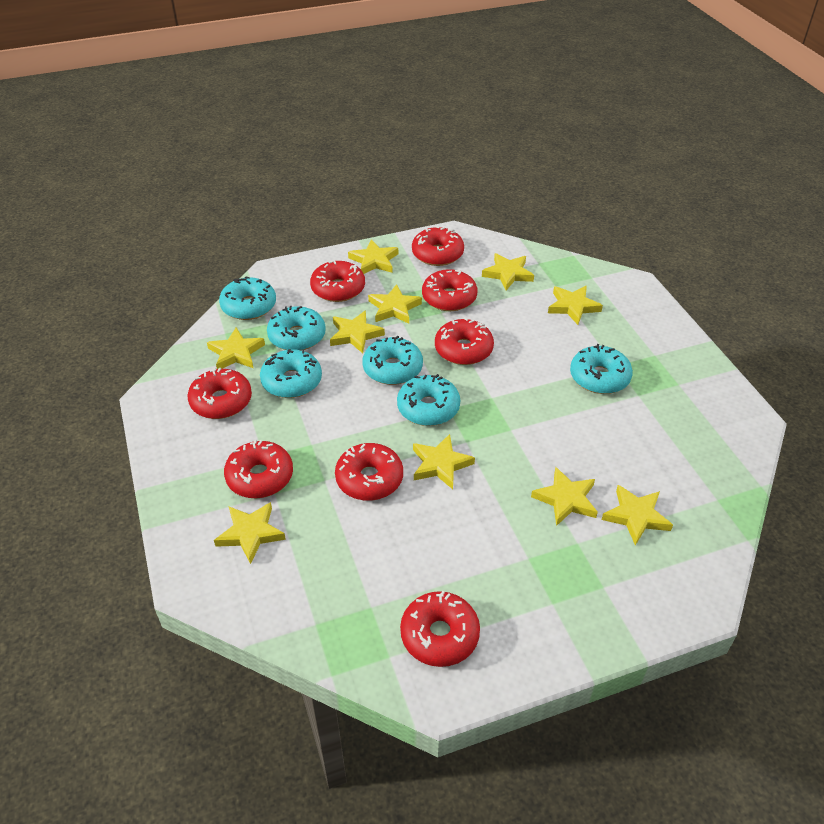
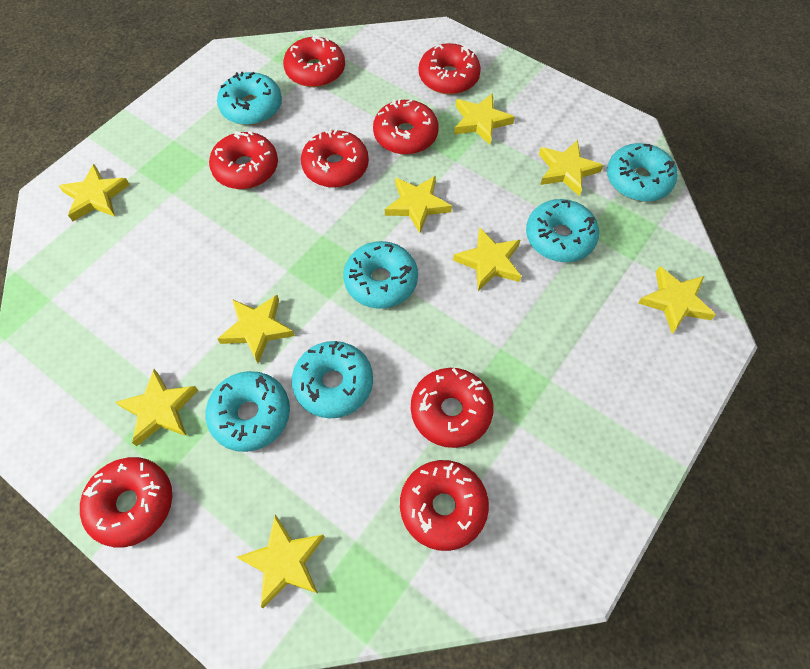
yellow star: [207,327,265,369] [214,502,286,564] [330,311,385,353] [348,239,398,274] [368,284,422,324] [413,434,475,489] [482,253,534,290] [531,467,598,526] [548,286,603,325] [601,485,673,545] = 10 -> [59,164,130,221] [116,369,198,446] [217,295,295,363] [237,515,324,608] [385,176,452,233] [453,228,521,291] [454,93,515,145] [539,140,603,197] [638,266,716,334] = 9

